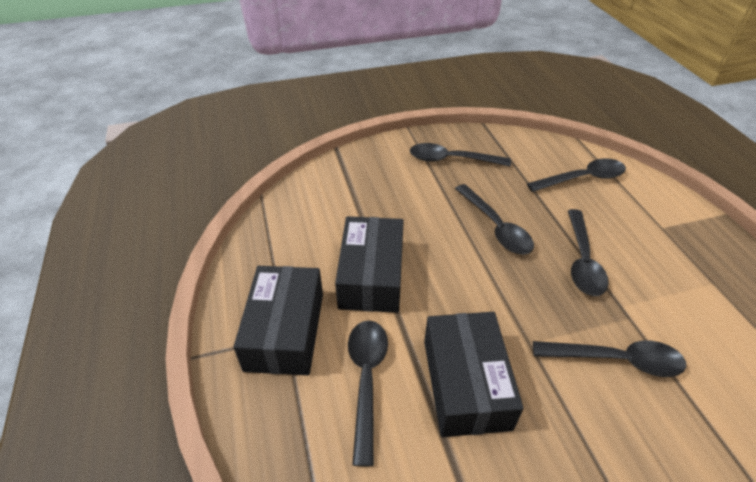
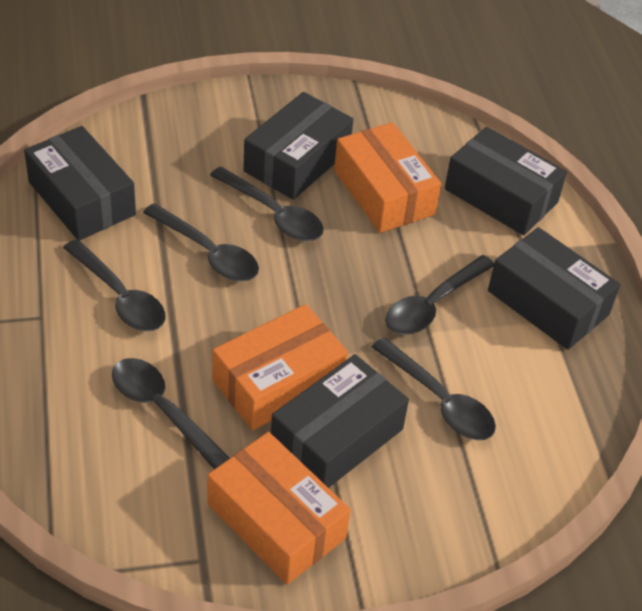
black box: [234,266,323,375] [335,216,404,313] [424,312,524,437] = 3 -> [24,126,136,240] [243,92,354,200] [271,354,409,488] [445,127,567,235] [488,227,620,350] = 5
orange box: none = 0 -> [207,432,351,585] [212,304,348,430] [334,122,441,233] = 3

